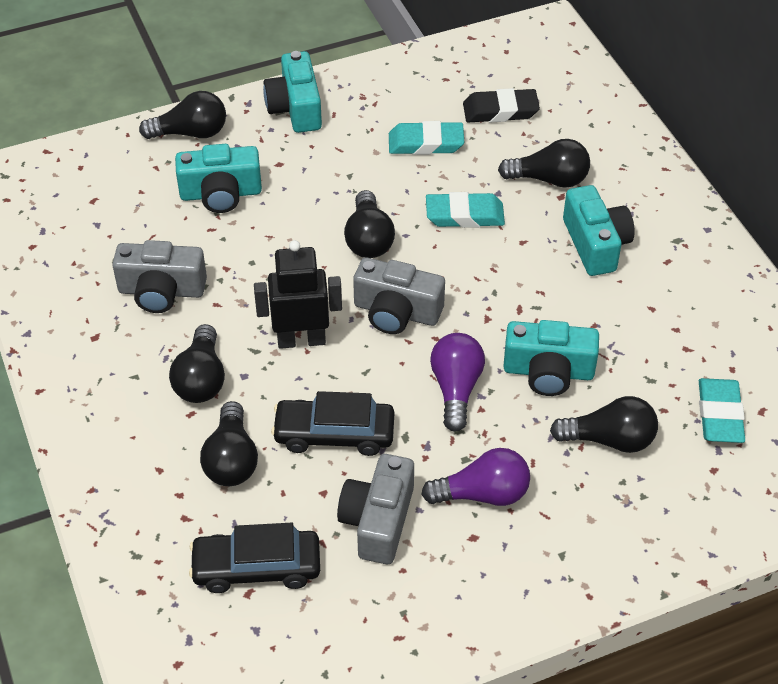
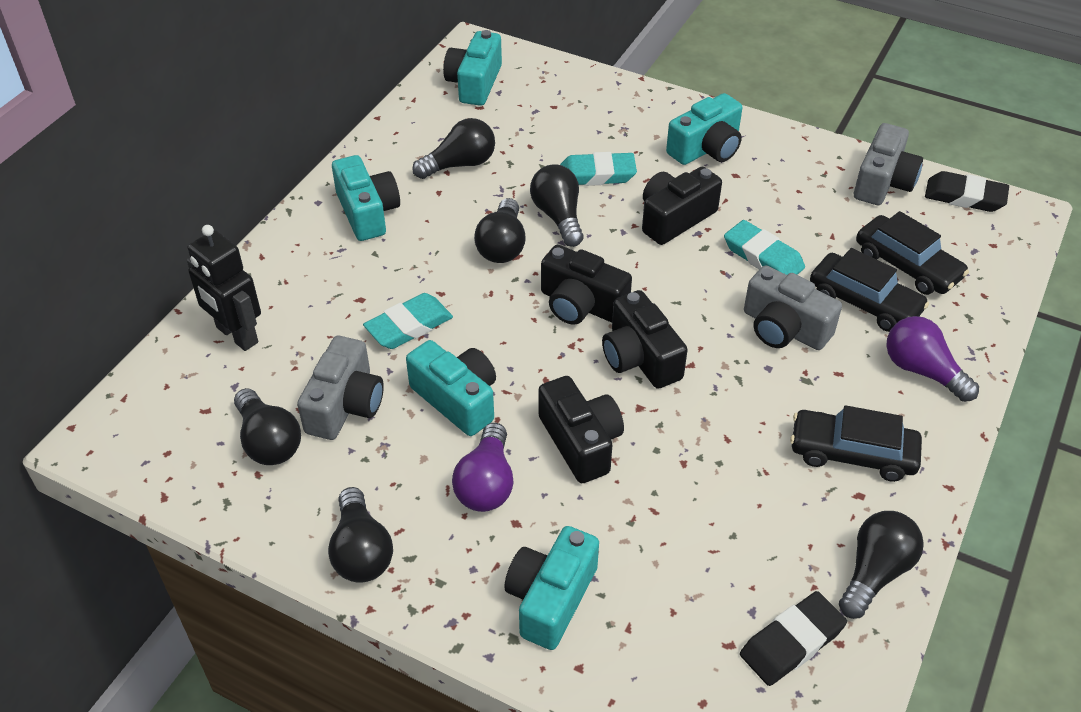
black camera: none = 0 -> [539,376,624,483] [541,245,632,325] [602,290,688,389] [642,166,722,245] = 4
black car: [189,523,320,593] [271,391,394,456] = 2 -> [790,405,922,482] [810,248,929,332] [856,211,969,295] = 3
black eraser: [463,88,540,122] = 1 -> [740,591,847,686] [925,171,1009,212] = 2
turquoise camera: [175,144,262,213] [263,51,322,133] [503,320,599,396] [563,185,635,276] = 4 -> [332,155,400,241] [406,340,496,436] [443,30,502,106] [504,526,599,650] [666,93,742,165] = 5

